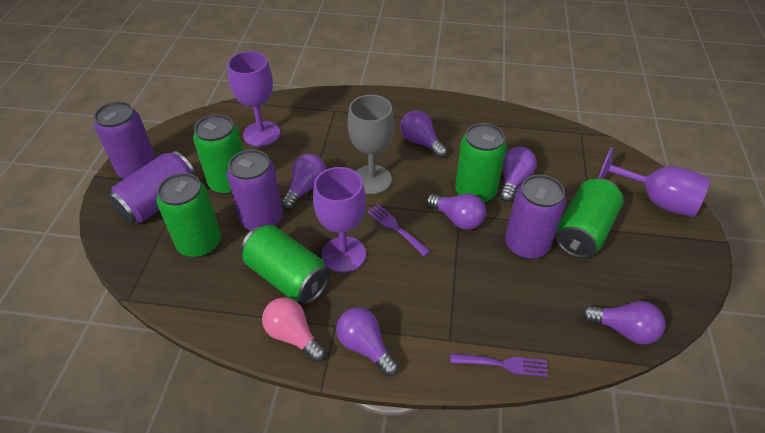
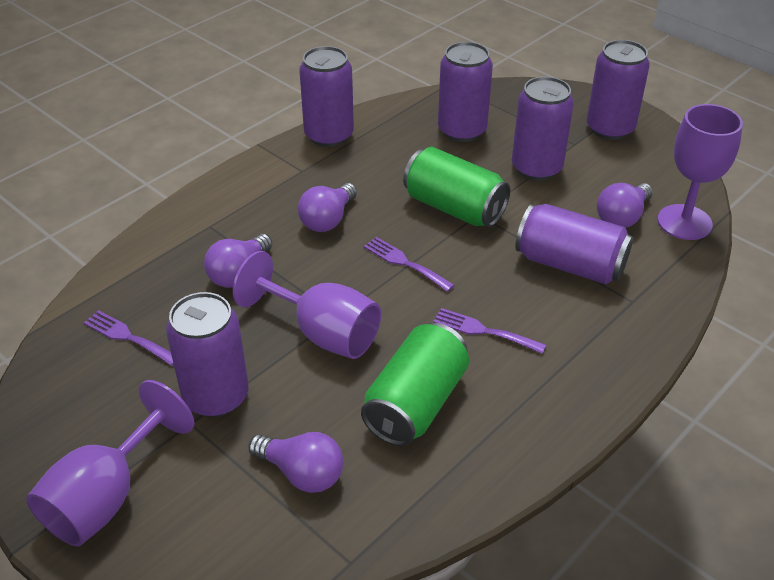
green can: [157,173,221,257] [193,114,243,195] [241,225,330,304] [455,123,507,203] [556,178,624,258] = 5 -> [361,323,469,446] [403,147,510,227] = 2
grey goblet: [348,95,394,194] = 1 -> none = 0
pink light bulb: [262,297,326,362] = 1 -> none = 0
purple can: [94,101,156,178] [108,151,196,224] [227,149,283,230] [505,175,566,259] = 4 -> [166,292,249,417] [299,46,354,147] [438,42,493,142] [512,76,574,181] [515,204,633,284] [587,40,650,140] = 6
purple fork: [367,204,431,256] [450,353,548,377] = 2 -> [84,310,174,366] [364,237,455,292] [433,308,546,354] = 3
purple light bulb: [281,154,326,209] [336,308,399,376] [400,110,447,158] [426,193,486,230] [500,147,537,202] [582,301,665,345] = 6 -> [204,234,272,288] [249,432,343,493] [298,183,357,232] [597,183,653,228] = 4

